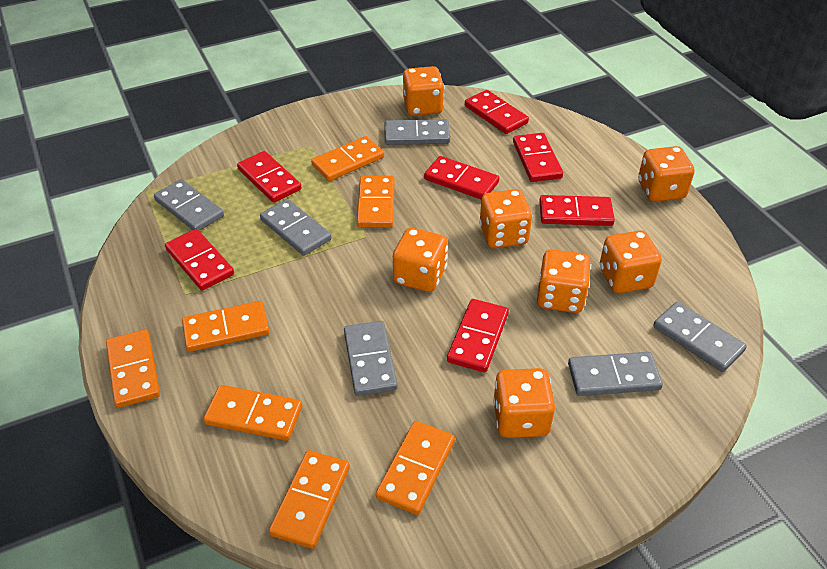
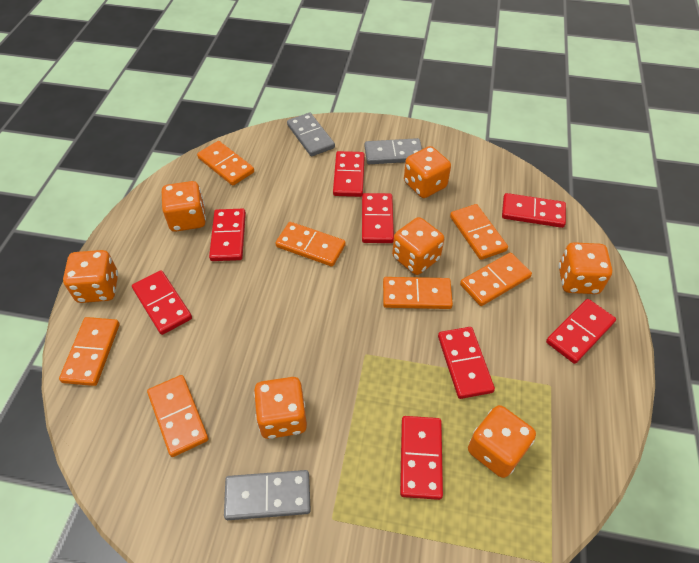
grey domino: [154,179,224,231] [260,199,332,256] [344,321,398,396] [384,119,450,145] [568,352,663,396] [653,301,747,372] = 6 -> [224,470,311,520] [287,113,335,156] [364,138,422,164] = 3
red domino: [165,229,234,291] [237,151,302,203] [424,156,499,199] [447,299,509,372] [465,90,529,134] [513,133,563,182] [539,195,615,226] = 7 -> [132,270,192,335] [209,209,246,261] [333,151,365,197] [362,193,394,243] [400,416,443,500] [438,327,495,399] [502,193,566,228] [546,299,616,364] = 8

